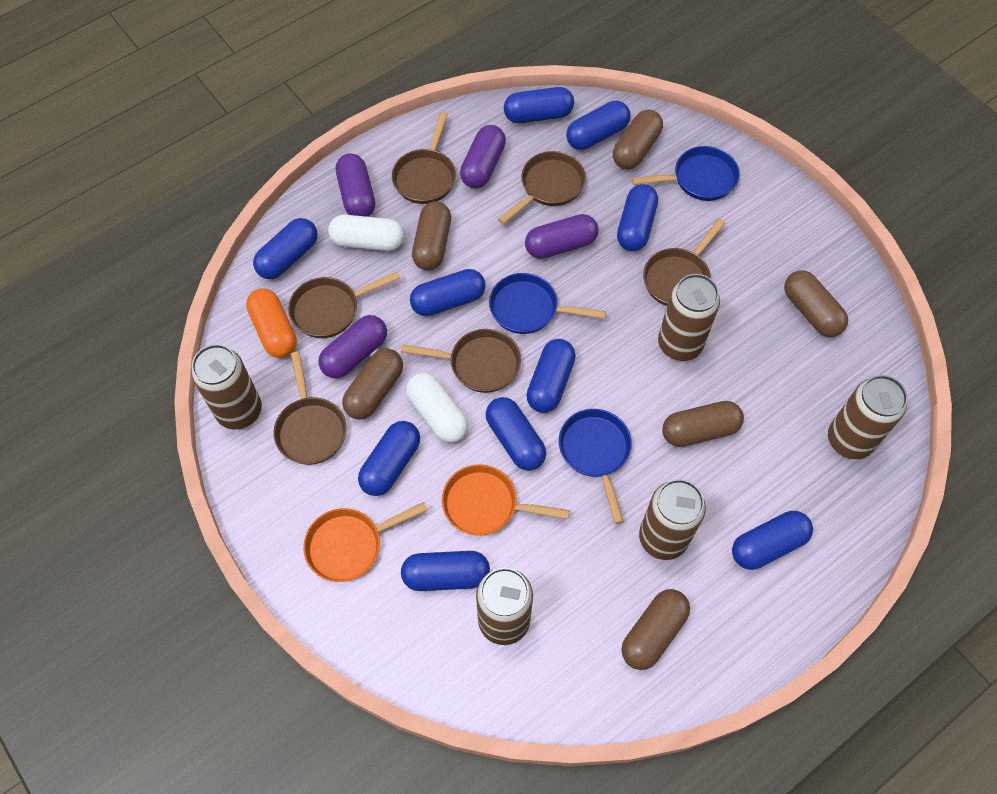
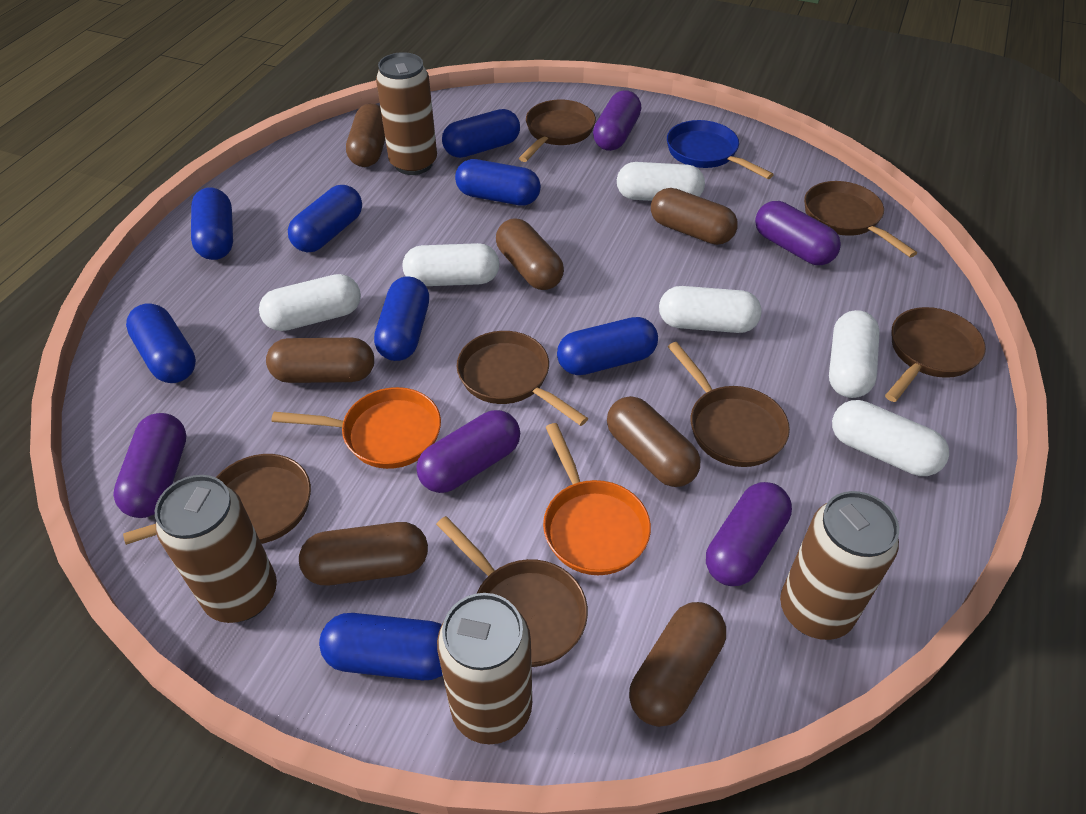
blue capsule: [253,218,317,279] [358,421,420,496] [401,551,490,591] [410,269,486,316] [486,397,546,471] [504,87,574,123] [526,339,576,413] [566,101,631,150] [617,184,658,251] [732,511,813,570] = 10 -> [126,303,196,383] [191,188,233,260] [288,185,362,252] [319,613,442,680] [374,276,429,361] [442,109,520,158] [455,159,541,206] [557,317,658,375] = 8
blue pan: [489,273,606,334] [559,409,632,524] [632,146,740,201] = 3 -> [667,120,774,179] = 1
brown can: [191,344,262,430] [476,568,533,645] [639,479,706,560] [658,274,720,361] [828,375,908,459] = 5 -> [155,475,277,623] [376,52,437,175] [437,593,532,744] [780,491,899,640] = 4
brown capsule: [342,348,403,420] [412,201,451,270] [613,110,663,169] [621,589,690,670] [662,401,744,447] [784,270,848,337] = 6 -> [266,338,374,383] [299,522,428,585] [346,103,385,167] [496,218,564,290] [607,396,700,487] [629,602,726,727] [651,188,738,245] = 7
brown pan: [273,352,346,465] [288,272,400,338] [392,112,456,204] [401,329,521,393] [498,151,586,224] [643,218,725,306] = 6 -> [123,454,311,545] [436,516,588,667] [457,331,588,426] [519,100,596,162] [668,342,790,467] [804,181,917,257] [885,307,986,402] = 7
orange capsule: [246,288,297,358] = 1 -> none = 0
purple capsule: [318,315,387,378] [336,154,375,217] [460,125,506,188] [525,214,598,259] = 4 -> [113,413,186,518] [416,410,520,493] [593,90,641,151] [706,482,792,586] [755,201,841,265] = 5
white capsule: [328,215,404,251] [406,373,468,443] = 2 -> [259,274,361,331] [402,243,500,286] [617,162,705,201] [659,286,762,333] [829,310,880,398] [832,400,949,476] = 6

